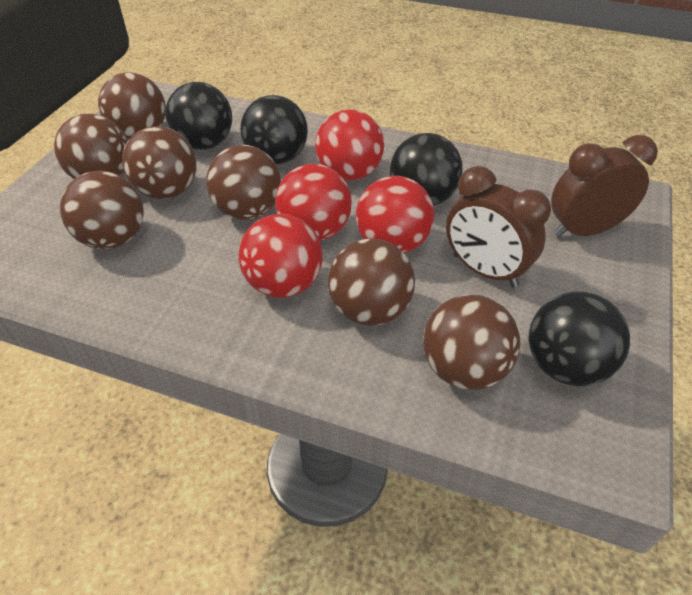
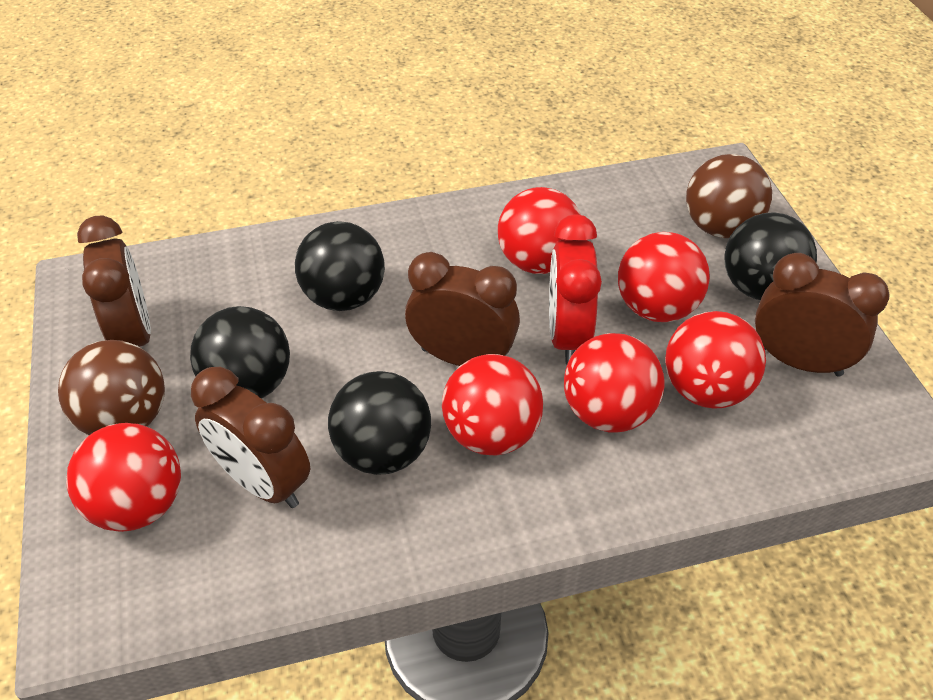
brown ball: [54,114,128,179] [60,171,144,249] [98,72,166,139] [122,126,197,199] [206,145,281,220] [328,238,415,326] [423,295,520,390] = 7 -> [58,340,165,435] [686,154,772,238] = 2
brown clock: [446,166,551,287] [551,135,658,238] = 2 -> [77,215,151,347] [191,367,310,508] [405,252,520,366] [755,253,889,377] = 4
red ball: [238,214,323,298] [275,164,352,241] [315,109,384,181] [356,176,434,254] = 4 -> [66,423,181,532] [442,354,543,456] [498,187,581,274] [564,333,665,432] [618,232,710,322] [665,311,766,409] = 6
red clock: none = 0 -> [549,214,602,364] = 1

